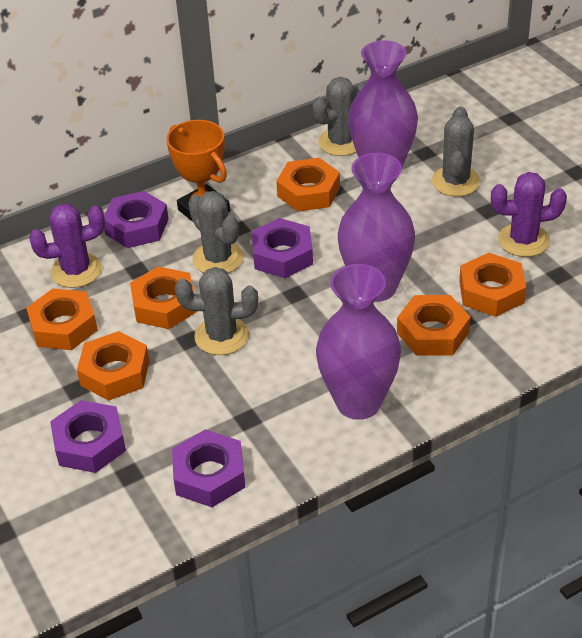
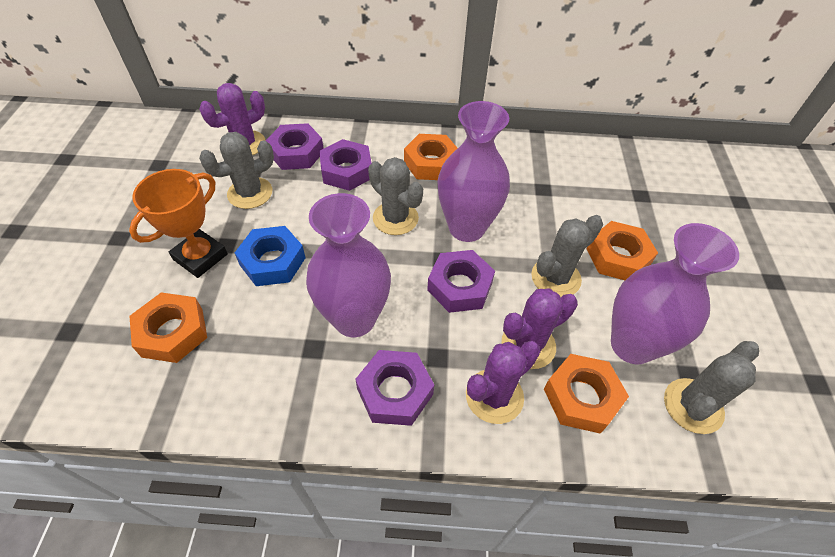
blue nut: none = 0 -> [235,226,306,286] = 1
orange nut: [26,288,98,350] [77,331,149,401] [130,266,197,329] [276,158,340,212] [397,295,471,356] [459,253,526,317] = 6 -> [129,292,207,363] [404,134,458,180] [544,354,629,434] [587,221,658,280] = 4
purple cactus: [29,204,105,288] [491,172,567,257] = 2 -> [199,83,266,155] [466,341,541,424] [501,288,578,369] = 3

